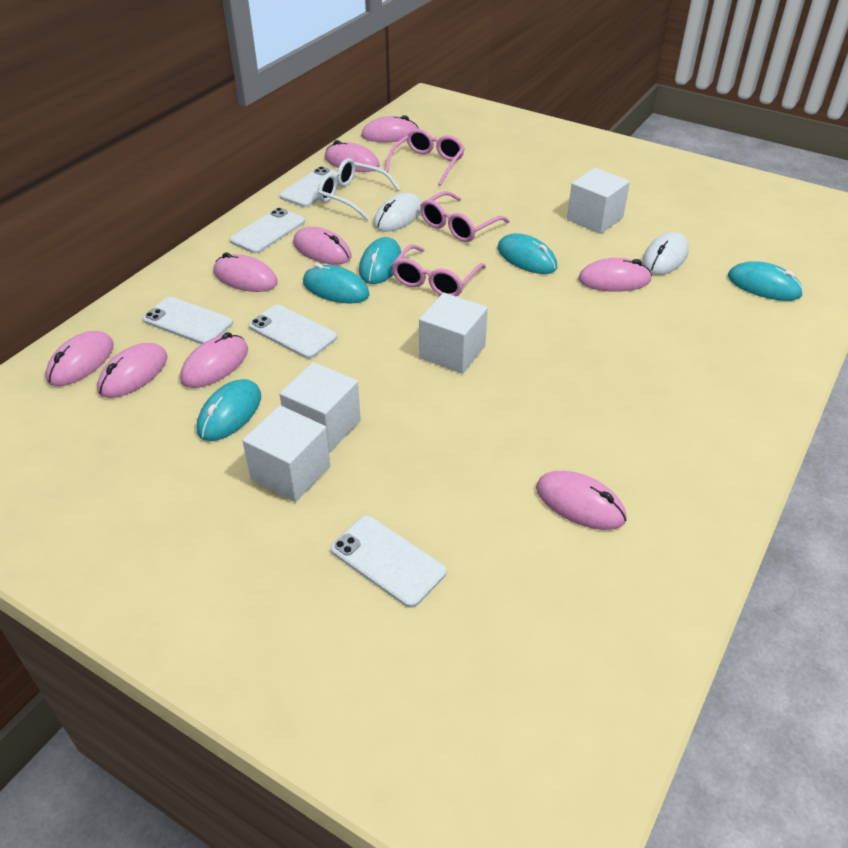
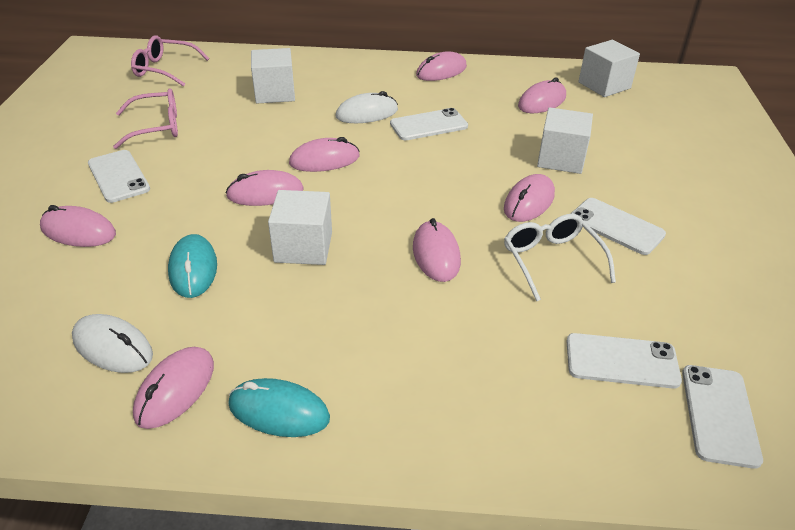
pink glasses: [385,129,465,185] [392,244,486,296] [420,191,510,242] = 3 -> [113,88,178,149] [131,35,209,87] = 2
pink mouse: [45,331,114,386] [97,343,168,398] [180,332,248,388] [214,252,278,292] [293,227,352,264] [325,140,380,172] [361,115,419,142] [536,471,627,530] [578,258,652,292] = 9 -> [40,205,116,247] [133,347,214,429] [226,170,304,206] [289,137,359,172] [413,218,461,282] [416,51,467,81] [504,174,555,222] [518,77,566,113] = 8
turquoise mouse: [197,379,261,441] [303,263,370,304] [359,237,401,284] [497,233,557,274] [728,261,803,301] = 5 -> [168,234,217,298] [228,378,330,437] = 2

